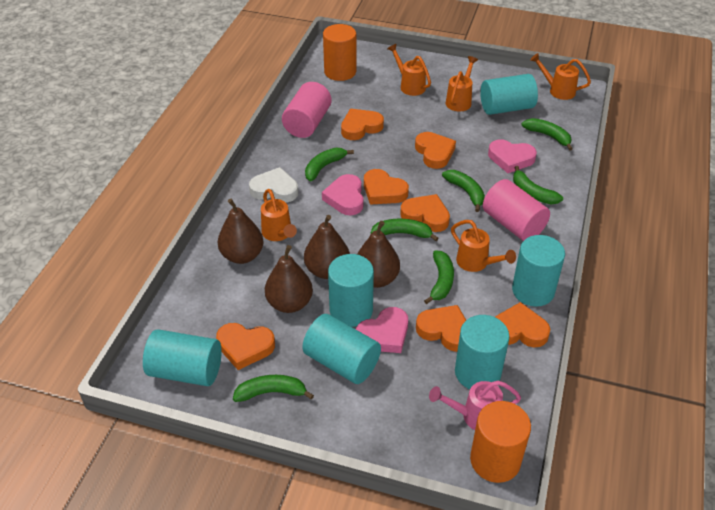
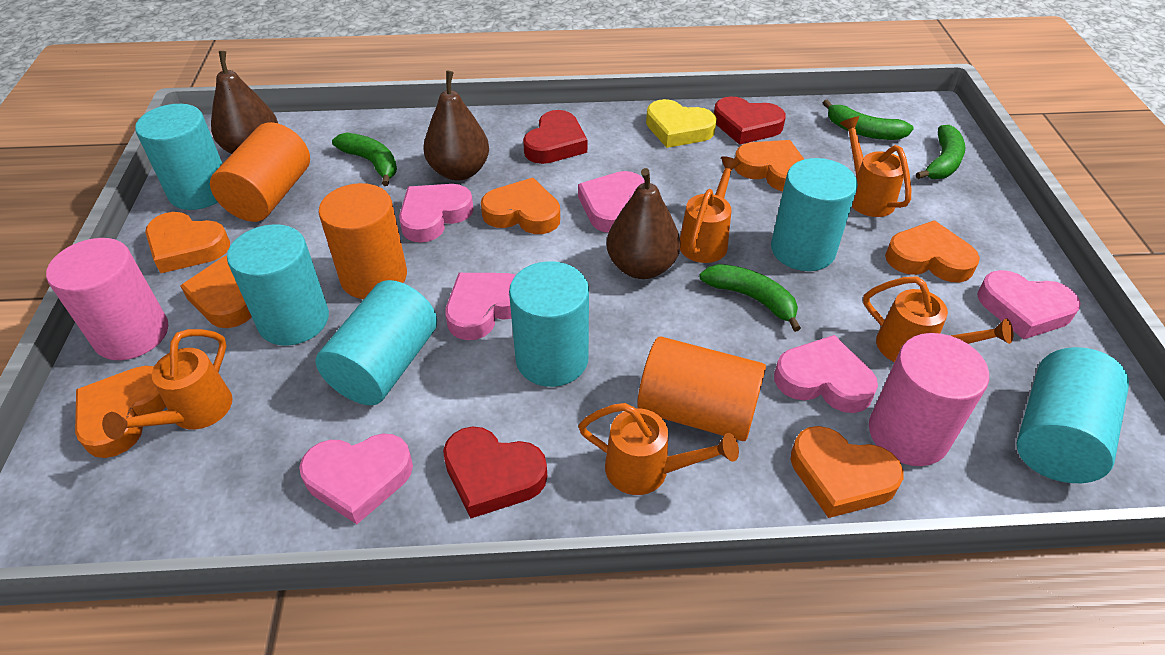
brown pear: [218,199,264,264] [265,245,313,313] [304,215,350,279] [357,221,400,288] = 4 -> [211,51,278,154] [423,71,489,181] [606,168,681,279] = 3
green banana: [233,375,314,402] [305,148,354,181] [371,219,439,241] [424,251,454,304] [442,170,485,212] [513,166,563,204] [521,118,572,151] = 7 -> [332,133,397,186] [699,264,801,332] [823,100,914,140] [916,125,965,179] = 4
orange cylinder: [323,24,356,81] [470,401,531,483] = 2 -> [210,122,310,222] [319,183,407,299] [637,337,766,441] = 3
pink heart: [322,174,363,215] [356,307,408,353] [488,139,537,173] = 3 -> [299,433,413,524] [399,184,474,243] [445,273,516,340] [578,171,645,233] [774,335,878,413] [977,270,1081,339] = 6
pink watering can: [429,381,521,430] = 1 -> none = 0
red heart: none = 0 -> [443,426,547,519] [523,110,587,164] [714,96,786,145] = 3
white heart: [249,167,298,202] = 1 -> none = 0
yellow heart: none = 0 -> [646,99,717,148] = 1

